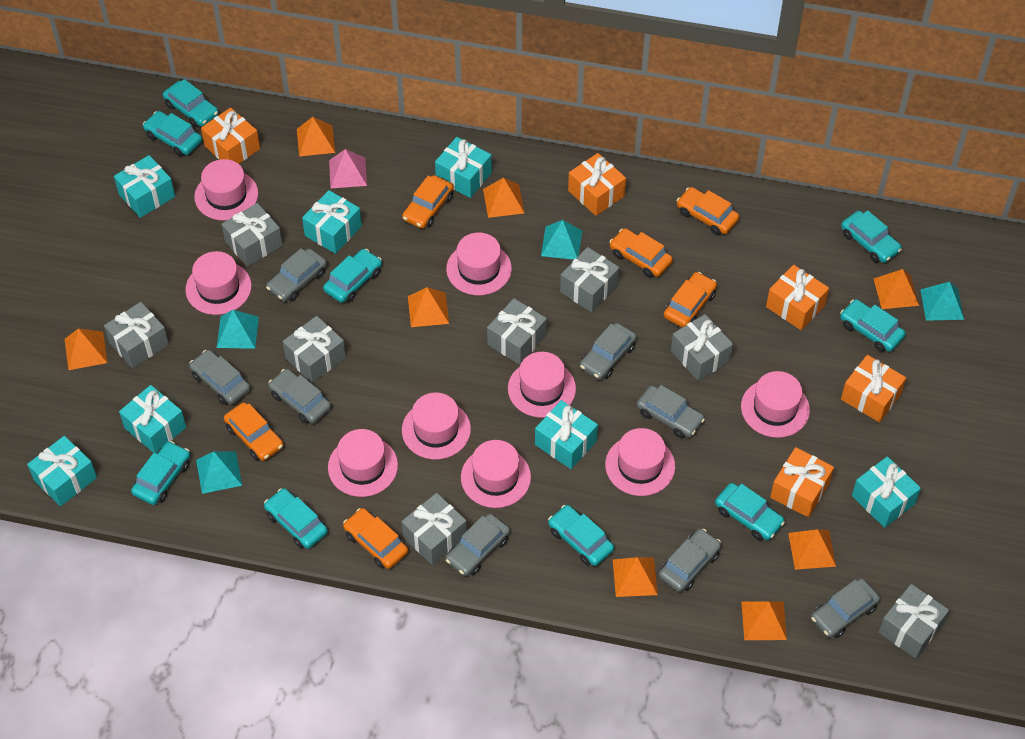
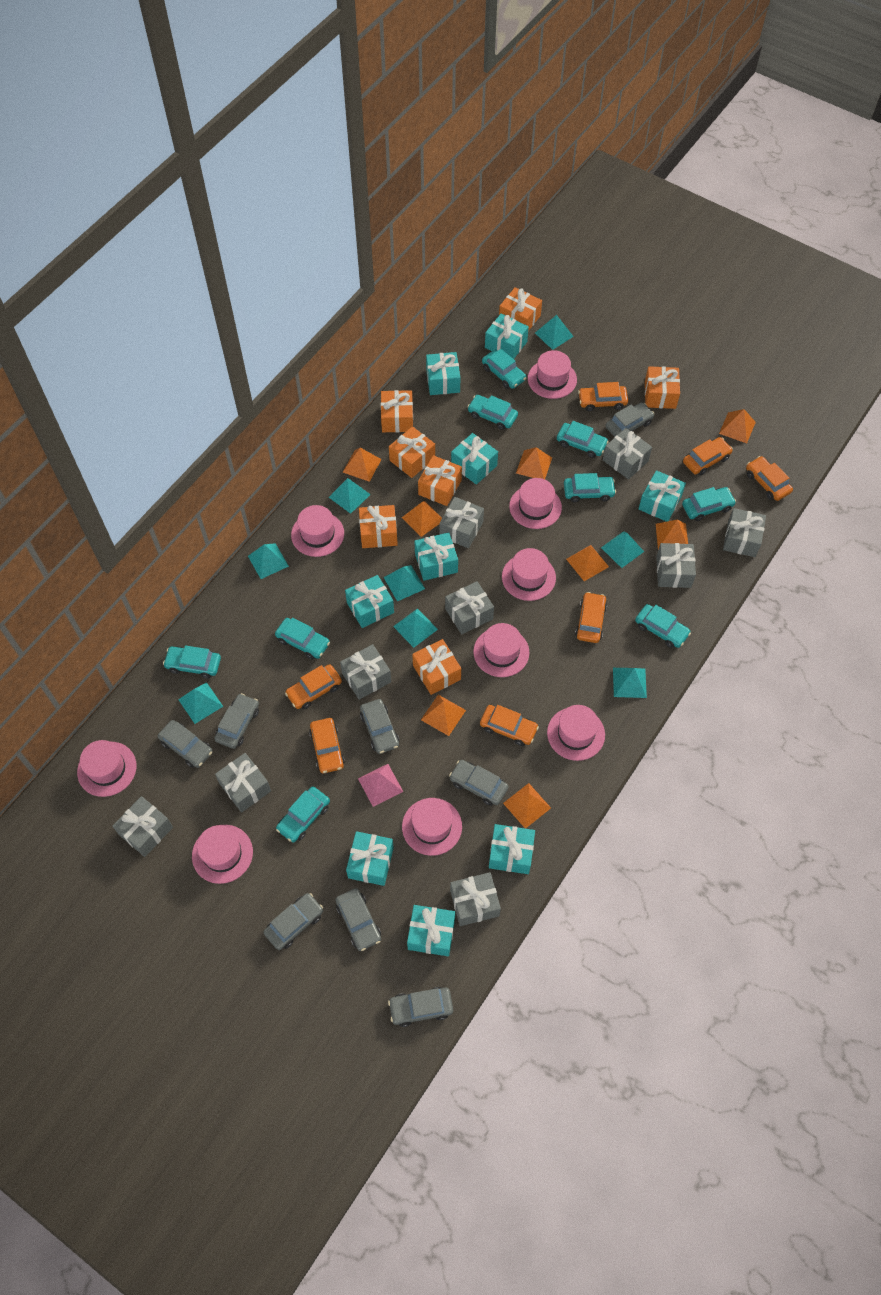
grey gift: [104,302,169,368] [222,203,283,267] [283,316,346,383] [401,493,467,565] [487,298,547,365] [560,247,620,312] [671,314,733,381] [879,584,949,659] = 8 -> [113,796,173,857] [215,753,271,812] [340,644,391,700] [439,497,484,548] [445,581,494,635] [450,872,501,926] [603,428,652,479] [656,543,696,588] [723,508,766,557] = 9
orange car: [224,402,284,461] [343,508,408,569] [402,175,454,229] [610,228,673,278] [664,272,717,328] [677,187,740,235] = 6 -> [285,664,342,709] [309,718,345,773] [480,705,539,746] [575,592,607,643] [578,382,628,411] [683,437,733,475] [746,456,793,501] = 7
orange gift: [201,108,260,164] [568,153,626,216] [766,265,829,330] [770,447,834,517] [841,355,906,422] = 5 -> [359,505,398,548] [381,390,413,432] [389,426,435,478] [412,639,461,695] [418,455,462,506] [499,287,542,331] [645,366,680,409] = 7
turquoise gift: [27,436,97,506] [114,155,175,218] [119,385,186,453] [302,190,362,254] [435,137,492,198] [535,400,598,469] [852,456,921,528] = 7 -> [345,575,394,628] [346,831,394,886] [407,905,455,956] [414,532,458,581] [426,352,460,395] [451,433,498,485] [485,313,529,359] [489,824,535,874] [639,470,686,522] = 9
turquoise pyramid: [196,451,242,494] [217,310,259,349] [541,220,582,260] [920,282,964,321] = 4 -> [178,682,223,724] [248,543,289,579] [329,478,371,514] [384,565,425,601] [393,608,438,648] [535,315,574,350] [601,531,644,568] [613,668,647,698] = 8

